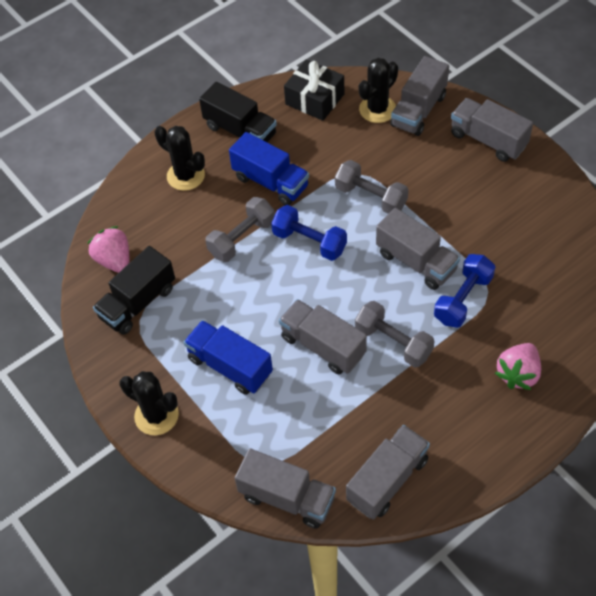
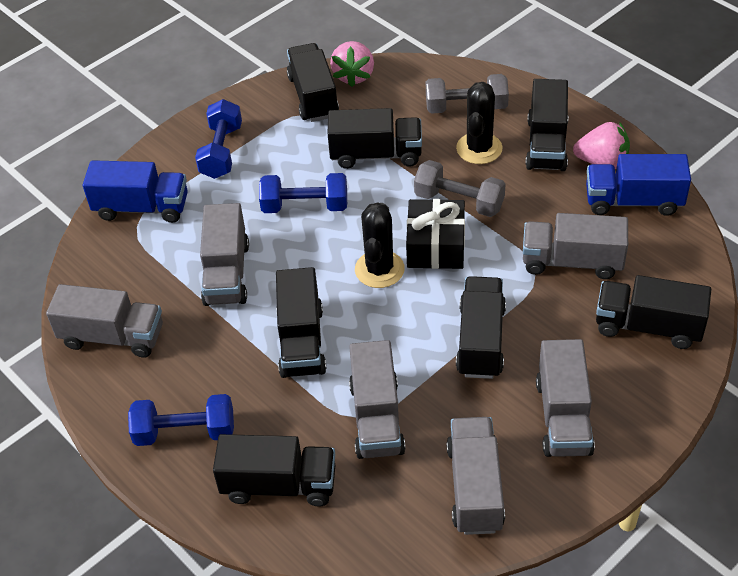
black cactus: [119,371,179,435] [155,126,205,191] [359,58,398,123] = 3 -> [355,203,405,288] [456,82,502,164] = 2
black truck: [93,246,175,335] [199,82,277,142] = 2 -> [213,434,335,507] [276,267,326,378] [287,43,339,122] [327,108,422,169] [456,276,506,379] [525,79,569,171] [596,275,711,349] = 7
blue dumbbell: [271,205,347,261] [434,254,495,328] = 2 -> [128,394,234,446] [195,99,242,179] [259,173,347,213] = 3
grey dumbbell: [205,197,275,262] [335,160,408,214] [355,301,435,368] = 3 -> [414,160,506,217] [426,74,509,114] = 2

